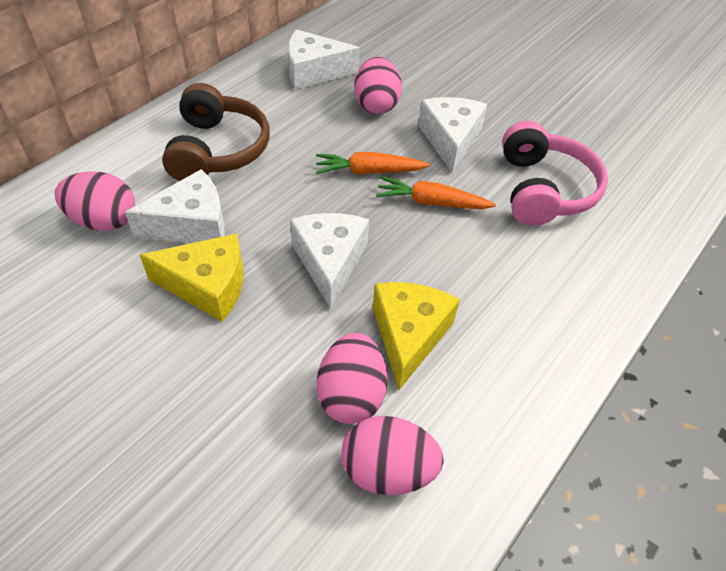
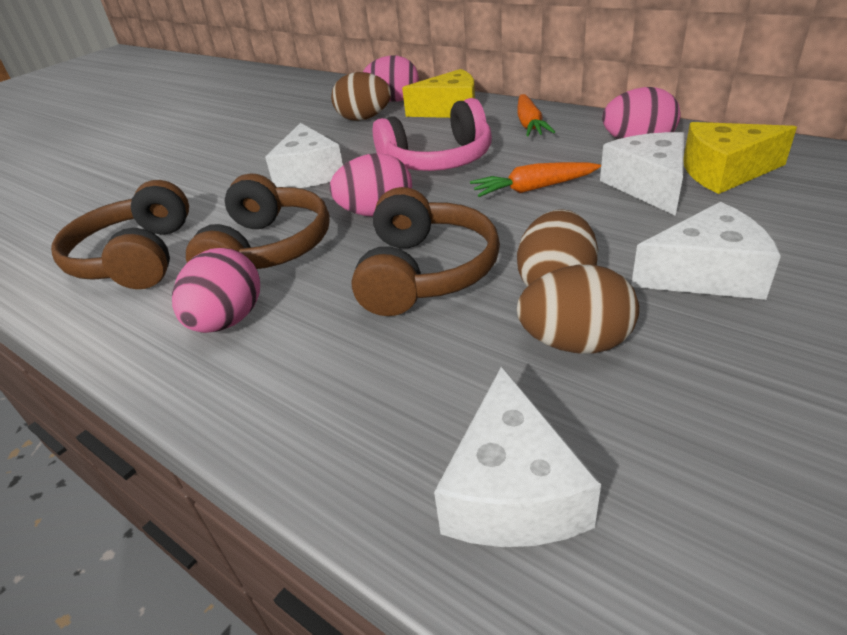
brown egg: none = 0 -> [331,72,391,121] [517,209,598,287] [517,265,639,353] = 3
brown headphones: [162,83,270,181] = 1 -> [51,180,189,289] [186,173,330,269] [351,187,500,316] = 3

